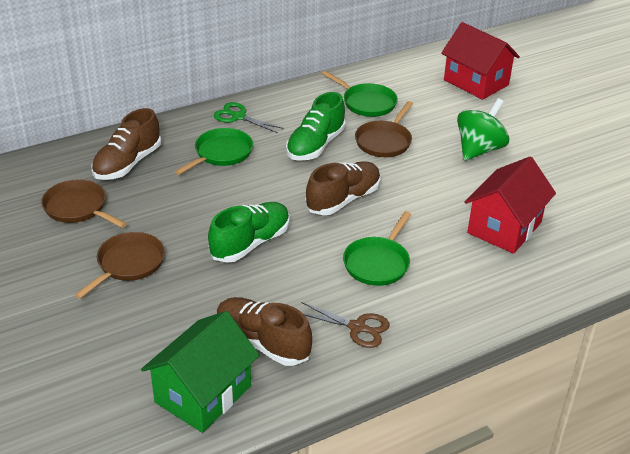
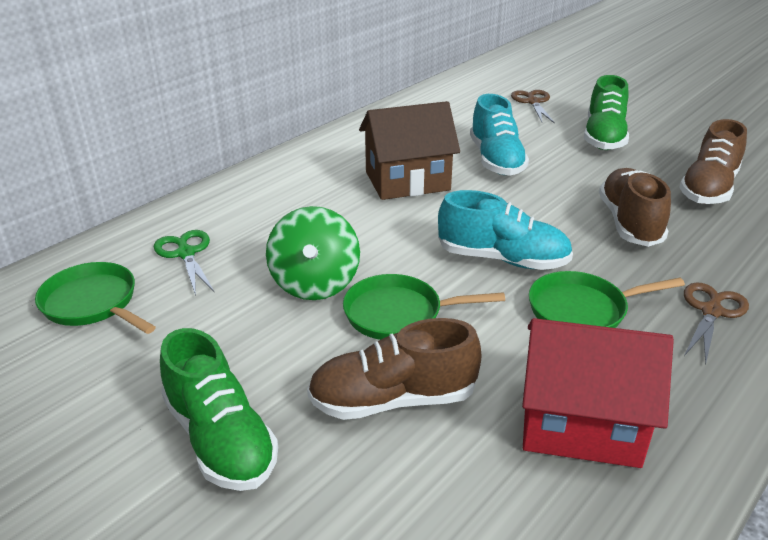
brown house: none = 0 -> [359,101,460,200] = 1
brown pan: [41,179,127,228] [75,232,165,299] [355,101,413,157] = 3 -> none = 0
brown scissors: [301,302,390,348] = 1 -> [511,90,555,124] [684,282,749,366] = 2
green house: [141,311,260,433] = 1 -> none = 0
red house: [441,22,520,100] [464,157,556,254] = 2 -> [522,318,674,468] = 1
turquoise shoe: none = 0 -> [438,190,573,270] [470,94,529,176] = 2

